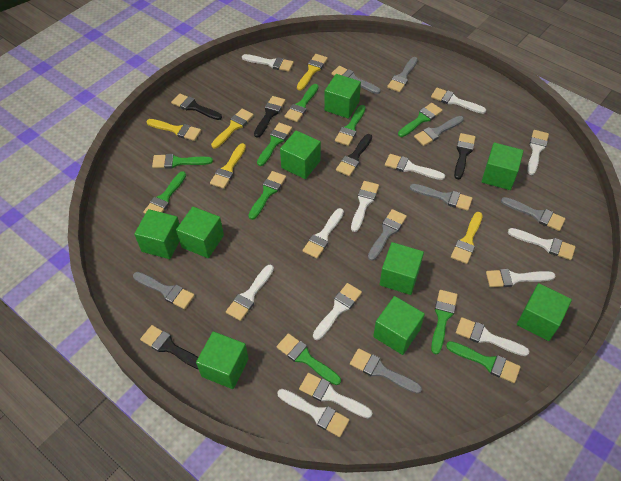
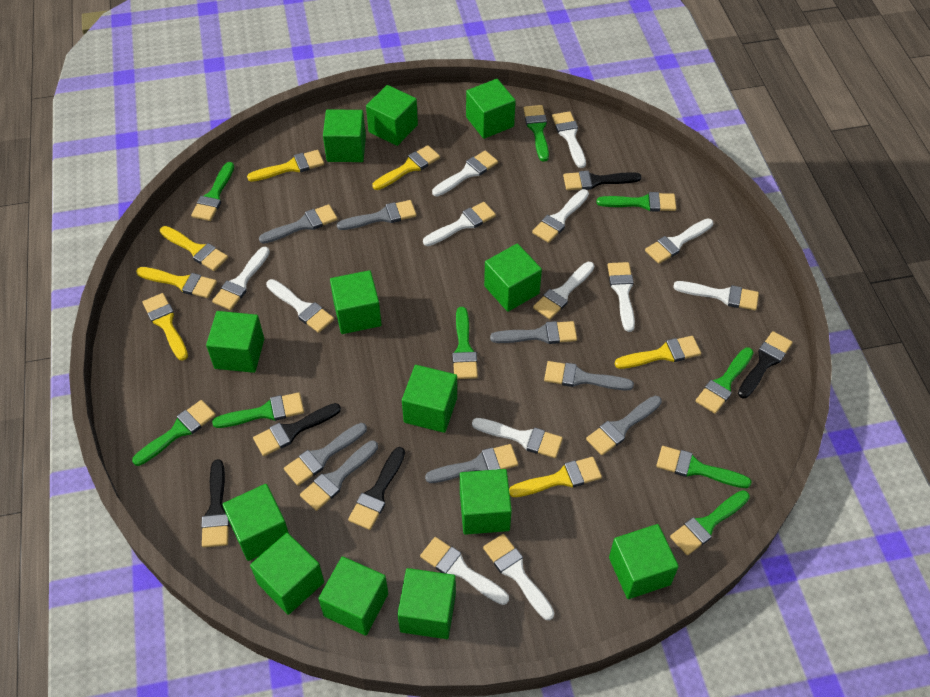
green brush: [143,171,186,214] [152,154,213,169] [248,171,286,220] [257,123,292,166] [277,333,341,385] [285,84,319,122] [335,105,366,146] [398,103,443,137] [431,290,458,355] [446,341,521,383] = 10 -> [132,400,216,466] [191,162,234,221] [212,392,304,428] [452,307,478,379] [523,105,549,162] [597,192,676,211] [656,446,752,488] [670,490,750,555] [696,348,754,414] = 9
green cube: [134,209,180,259] [176,207,224,258] [196,331,249,389] [280,130,321,179] [324,74,361,119] [373,296,425,355] [380,242,424,295] [482,143,524,190] [517,283,572,341] = 9 -> [206,311,264,373] [222,484,289,561] [250,533,324,615] [318,556,388,636] [323,109,366,162] [330,270,382,334] [366,85,418,146] [397,568,456,639] [402,365,457,433] [460,469,512,535] [466,79,516,139] [484,244,542,312] [609,524,679,599] = 13
yellow brush: [146,119,201,141] [210,143,246,189] [211,109,254,149] [297,54,328,91] [451,212,483,264] = 5 -> [136,267,217,298] [143,293,188,361] [160,226,228,271] [247,150,324,182] [372,145,440,190] [509,457,602,497] [615,336,701,369] = 7

